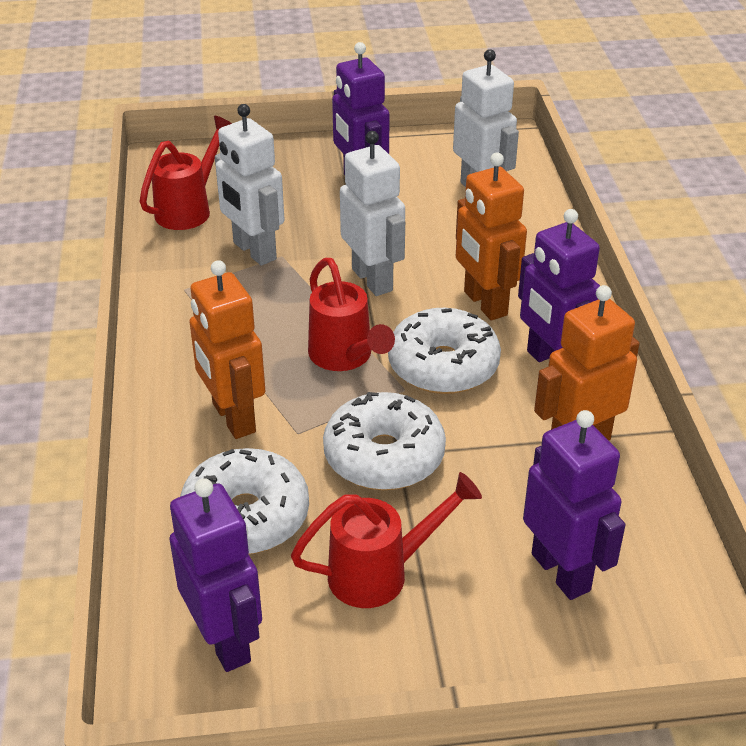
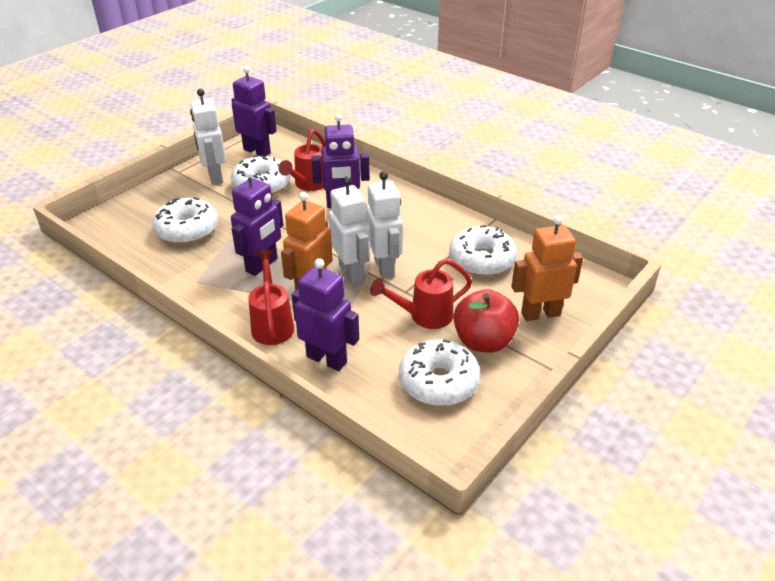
orange robot: [189,260,265,439] [456,152,527,320] [534,285,640,441] = 3 -> [281,192,333,291] [512,215,583,321] = 2
red apple: none = 0 -> [454,289,519,352] = 1
white donut: [180,448,309,554] [323,392,446,490] [388,308,501,394] = 3 -> [152,197,218,244] [231,155,290,195] [399,339,480,406] [449,225,517,276] = 4

